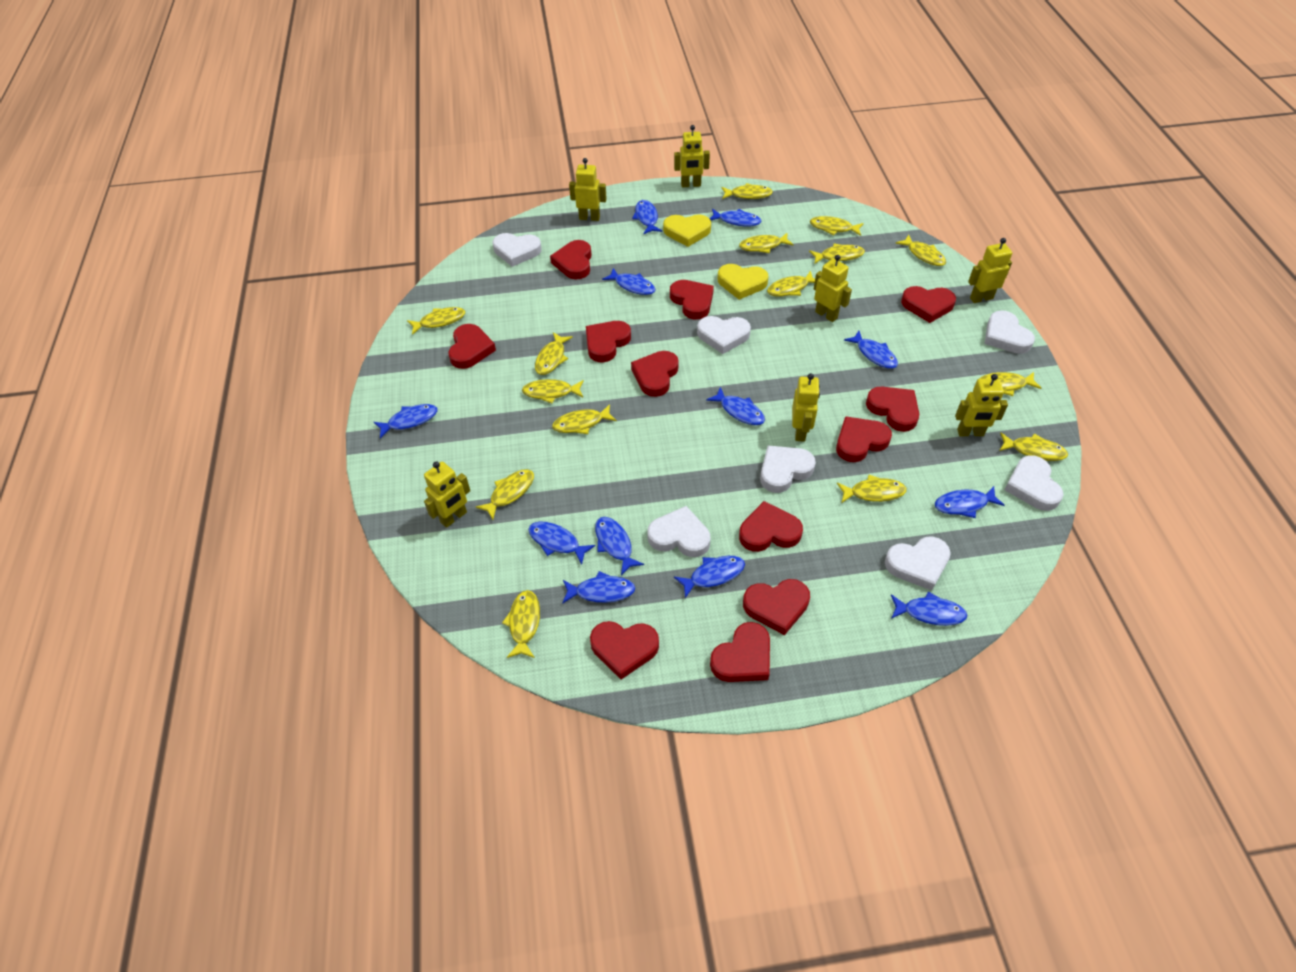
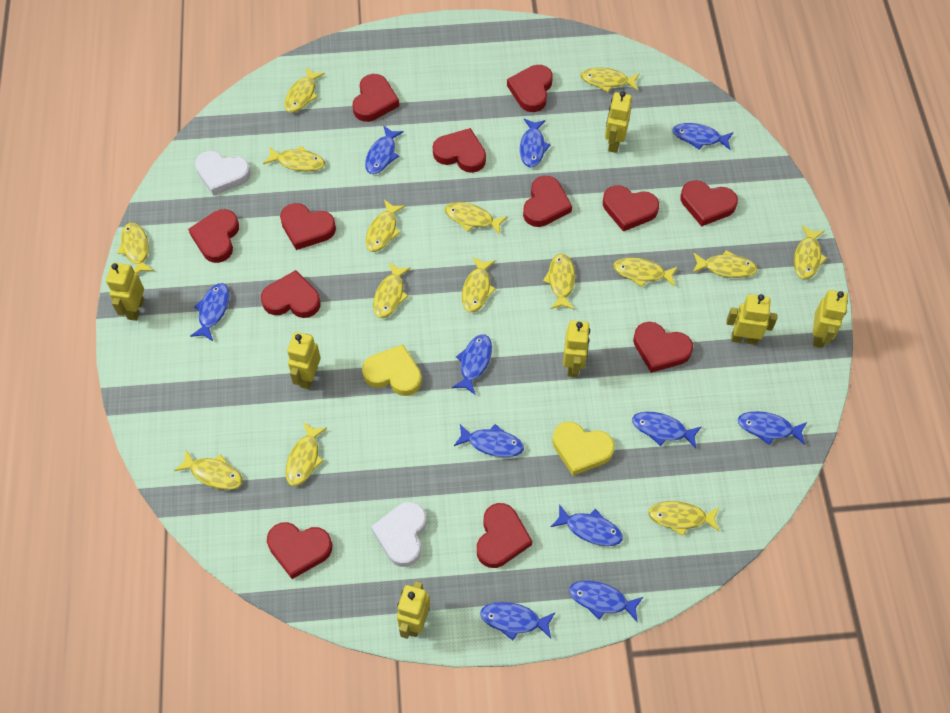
blue fish: [374,404,438,439] [528,522,595,565] [562,571,635,604] [595,517,644,575] [602,268,656,295] [632,200,662,234] [674,556,745,598] [706,387,765,425] [710,209,762,227] [844,331,898,369] [891,592,967,626] [935,486,1005,518] = 12 -> [190,283,230,341] [365,125,404,174] [452,334,492,394] [454,424,524,457] [480,602,555,640] [520,119,550,168] [551,504,623,546] [569,580,643,622] [632,412,702,448] [672,123,733,150] [738,411,807,445] = 11
white heart: [493,233,542,267] [647,506,710,557] [697,316,751,354] [760,445,816,493] [885,536,951,591] [985,310,1035,354] [1005,455,1064,511] = 7 -> [195,151,251,196] [371,502,427,567] = 2

